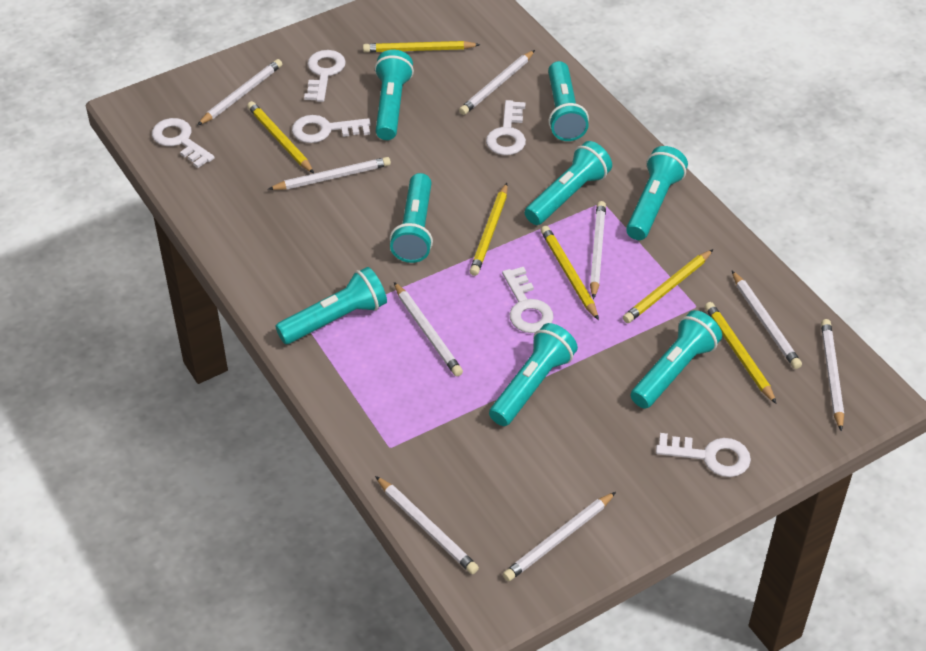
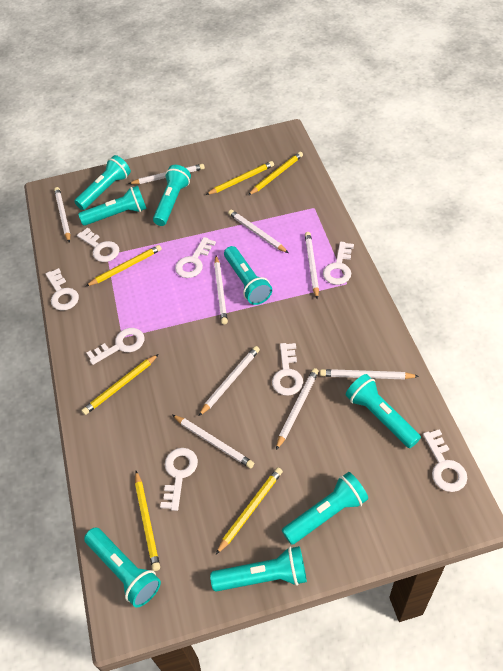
white key: [152,118,215,168] [292,115,371,143] [304,50,346,102] [486,100,526,155] [502,267,553,333] [656,433,751,477] = 6 -> [46,268,79,311] [77,228,119,262] [87,328,144,365] [160,448,198,511] [175,237,216,278] [272,343,303,396] [323,242,354,285] [423,429,468,492] = 8

